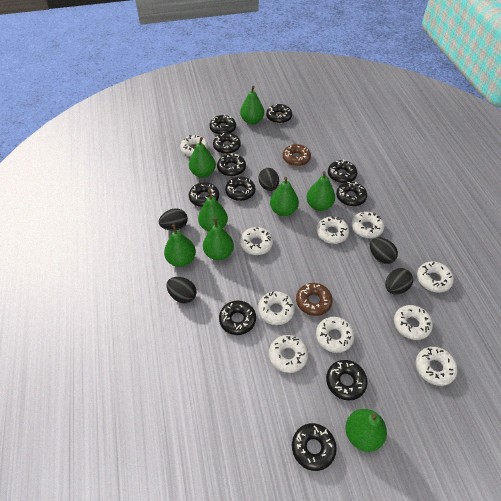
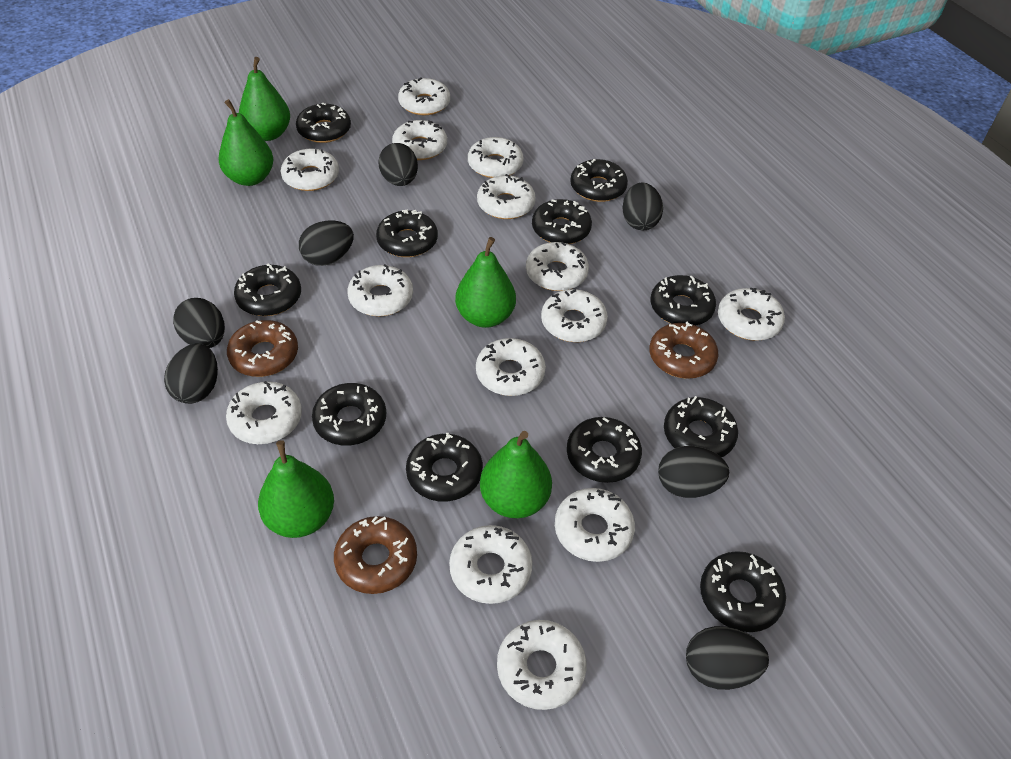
black egg: [159,209,188,231] [166,277,197,303] [259,168,279,191] [370,238,398,264] [385,268,413,295] = 5 -> [164,344,218,404] [173,298,225,348] [299,220,354,266] [378,143,418,186] [622,183,663,231] [658,446,729,498] [686,626,769,690] = 7
brown donut: [283,144,311,166] [296,283,333,316] = 2 -> [227,320,298,377] [334,516,417,594] [649,321,718,379] = 3
green pear: [164,224,196,267] [189,137,216,178] [198,190,228,232] [203,218,234,260] [240,86,264,125] [270,177,299,216] [307,171,335,211] [345,409,387,452] = 8 -> [218,99,274,186] [239,57,290,141] [258,440,334,538] [455,237,516,328] [480,431,552,518] = 5
white donut: [180,135,208,157] [240,227,273,255] [258,291,295,325] [269,335,308,373] [316,217,349,244] [316,317,355,353] [351,211,384,238] [394,305,433,340] [416,347,458,386] [417,261,454,293] = 10 -> [226,381,302,444] [281,149,339,191] [347,264,413,316] [392,120,447,160] [398,78,450,115] [449,525,533,604] [468,137,523,178] [476,338,546,396] [477,174,536,219] [497,620,586,710] [526,242,589,291] [541,289,608,342] [555,488,635,562] [718,288,785,341] = 14

